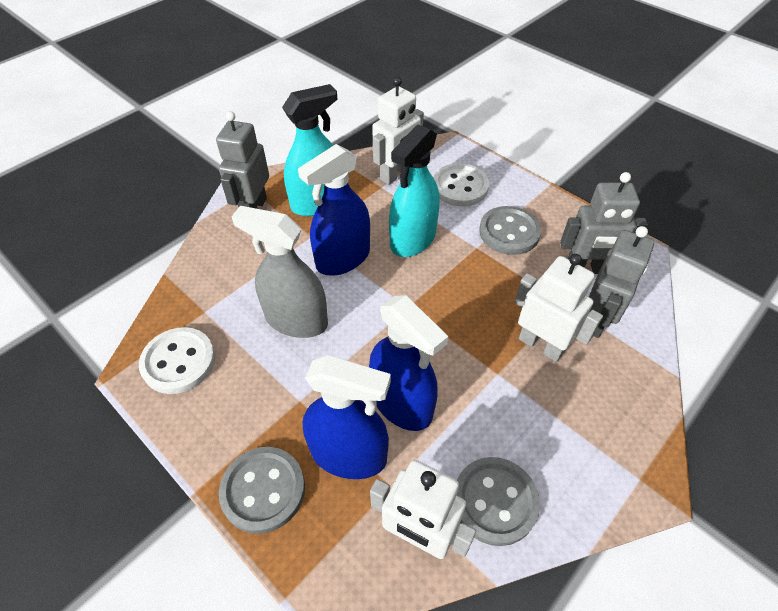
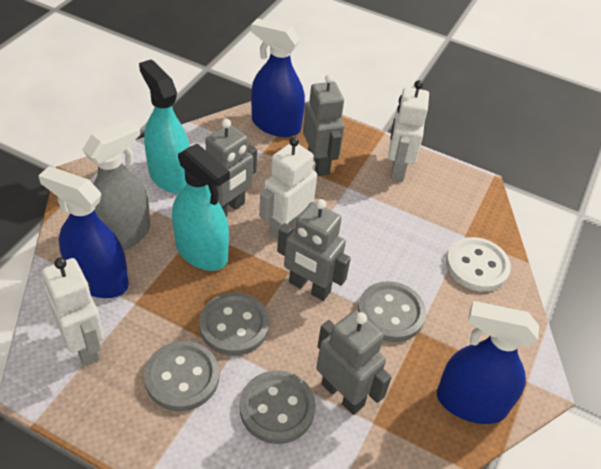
grey button: [219,447,305,534] [457,457,540,546] [479,206,541,255] = 3 -> [144,341,219,411] [199,292,269,356] [240,370,316,444] [358,281,426,342] = 4
grey robot: [216,111,269,209] [560,172,648,274] [589,226,654,338] = 3 -> [205,119,257,217] [277,199,351,301] [303,74,344,176] [316,310,392,415] = 4
white button: [139,327,215,394] [433,163,489,206] = 2 -> [446,237,511,292] = 1

